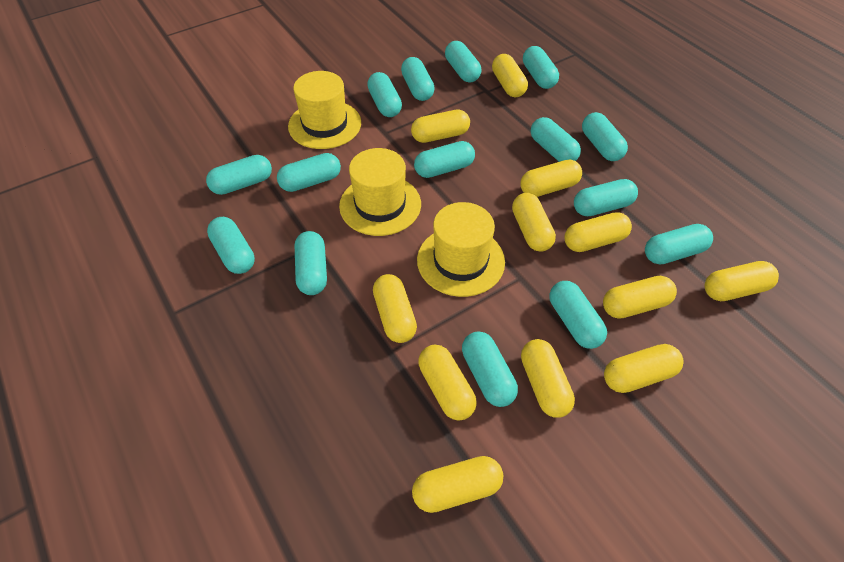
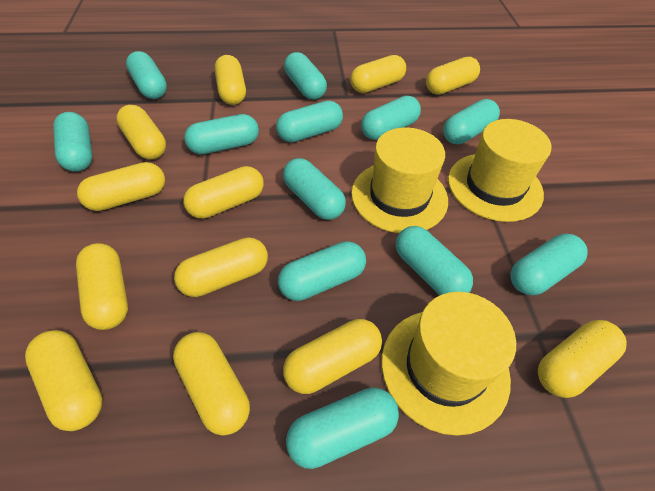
turquoise capsule: [206,155,272,195] [207,217,255,274] [277,153,341,192] [295,231,327,295] [367,72,402,117] [401,57,435,101] [414,141,475,178] [445,41,481,83] [462,331,518,407] [523,46,559,89] [531,117,581,162] [549,281,607,349] [574,179,638,216] [582,112,628,161] [645,224,713,265] = 15 -> [53,112,92,172] [126,51,167,99] [184,114,259,155] [276,100,343,142] [278,241,366,301] [283,158,346,220] [284,52,327,100] [286,387,399,469] [361,96,421,140] [396,226,473,295] [443,99,500,145] [510,234,588,295] = 12

